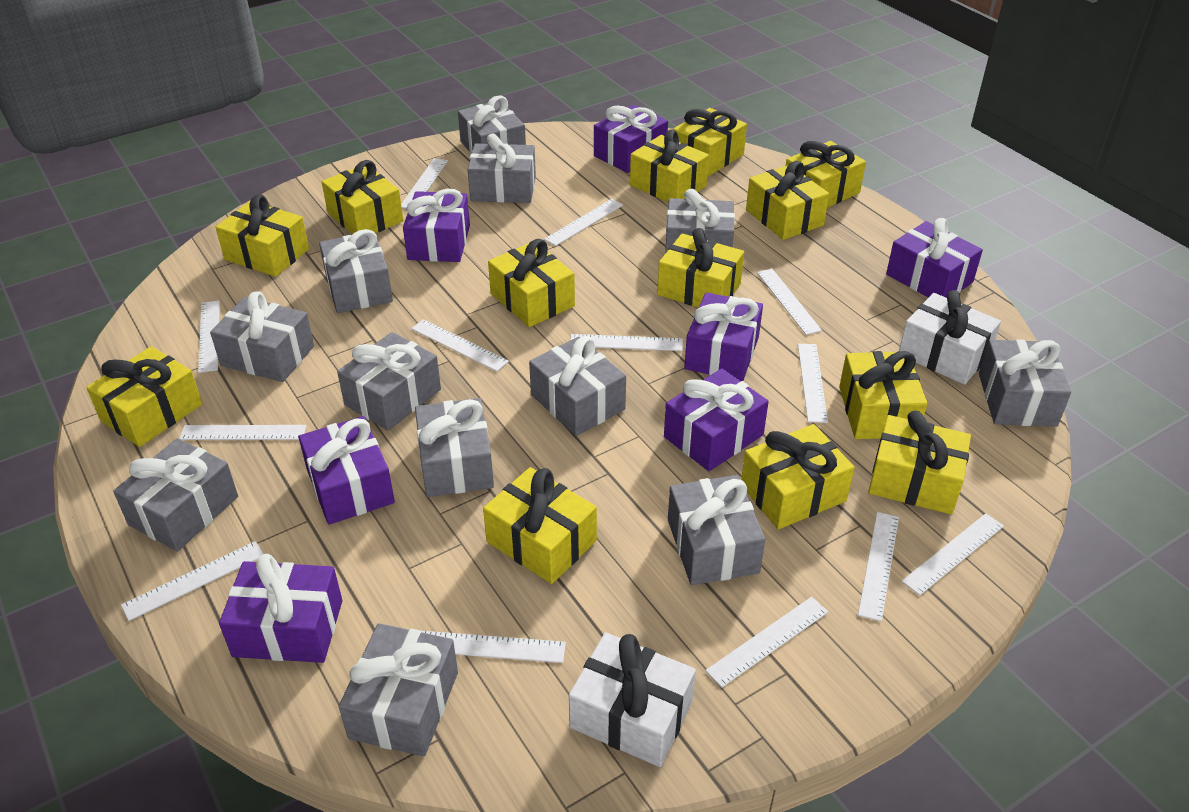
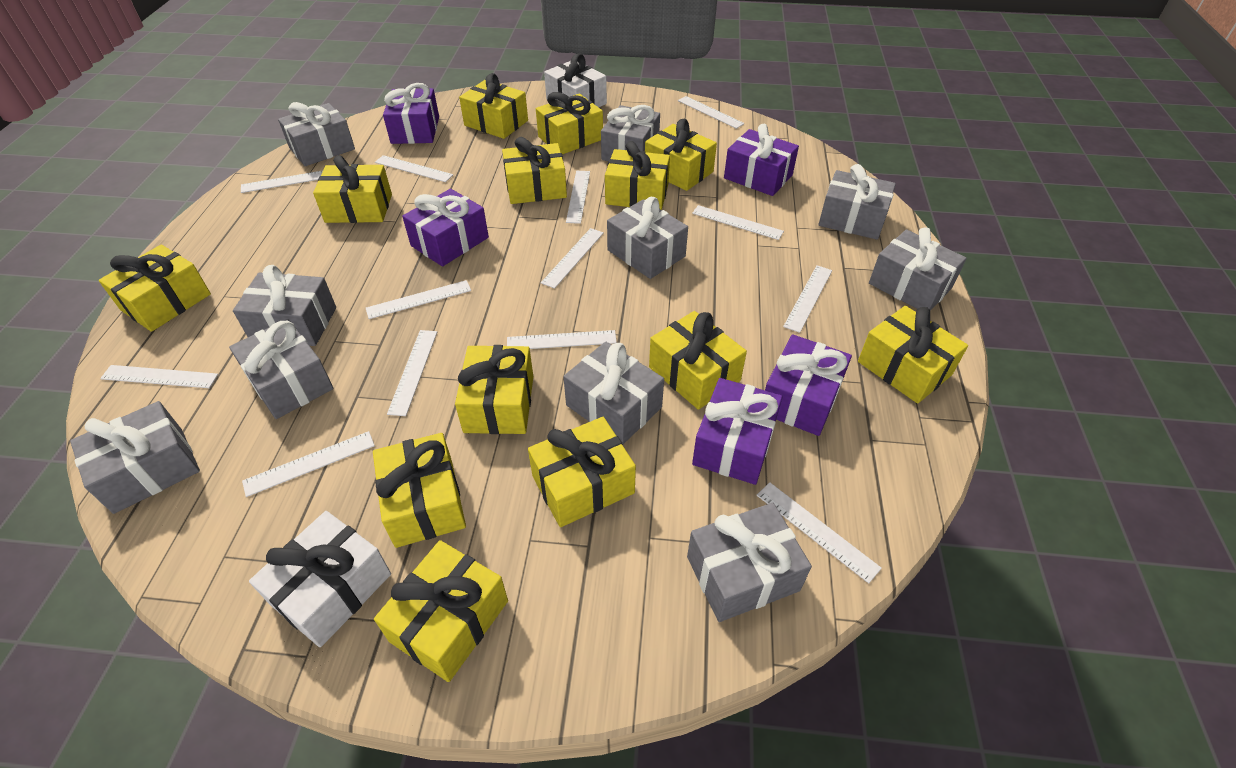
grey gift: [113,438,238,552] [210,291,314,382] [319,229,393,313] [337,332,441,431] [339,623,458,756] [415,398,494,497] [458,96,526,154] [467,133,536,203] [529,336,626,436] [665,189,735,254] [668,475,765,585] [979,339,1071,426] = 12 -> [70,401,200,514] [229,319,334,419] [233,265,336,346] [278,102,355,166] [564,342,664,445] [601,105,660,161] [607,197,688,279] [687,503,812,622] [818,164,896,240] [869,227,967,311] = 10
purple gift: [219,554,342,663] [299,416,395,525] [403,189,470,262] [594,105,668,173] [664,369,769,471] [684,292,763,381] [886,218,983,298] = 7 -> [383,83,439,144] [402,189,489,267] [692,378,782,485] [724,124,799,196] [765,334,852,436] = 5

